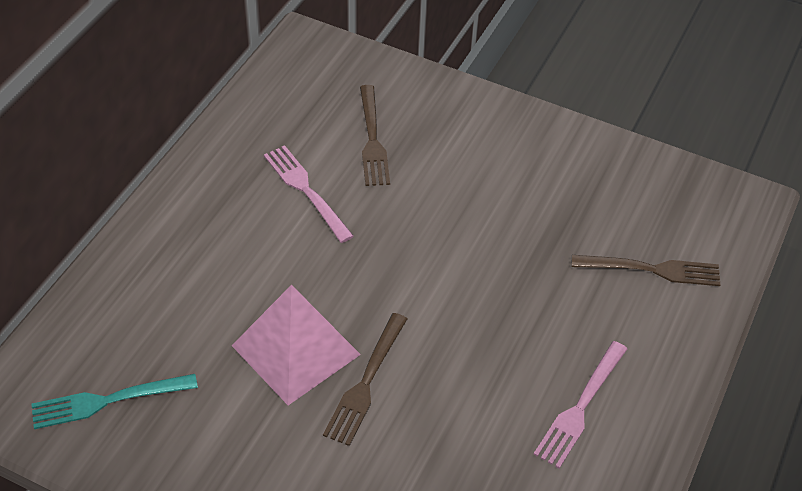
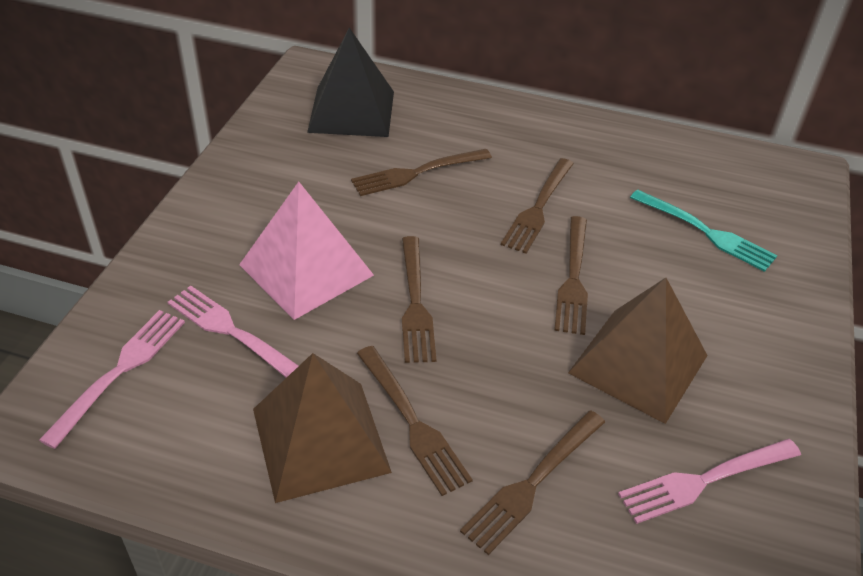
black pyramid: none = 0 -> [307,28,394,137] = 1
brown fork: [323,313,407,446] [360,85,390,186] [572,255,720,286] = 3 -> [351,149,492,196] [357,346,473,496] [402,236,437,363] [460,410,605,555] [501,158,574,254] [554,216,588,335] = 6
brown pyramid: none = 0 -> [253,353,392,503] [568,278,708,424] = 2
pink fork: [264,145,354,243] [533,341,627,468] = 2 -> [39,310,185,449] [168,286,299,378] [618,439,801,524] = 3

